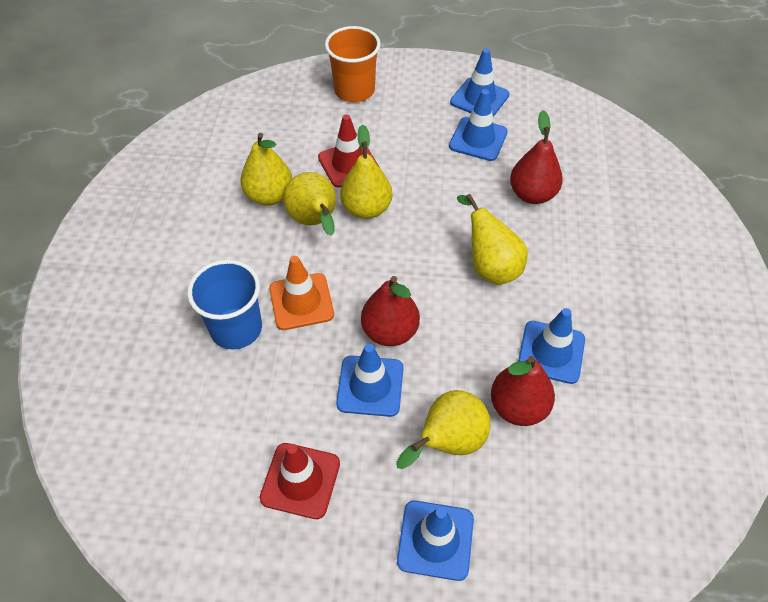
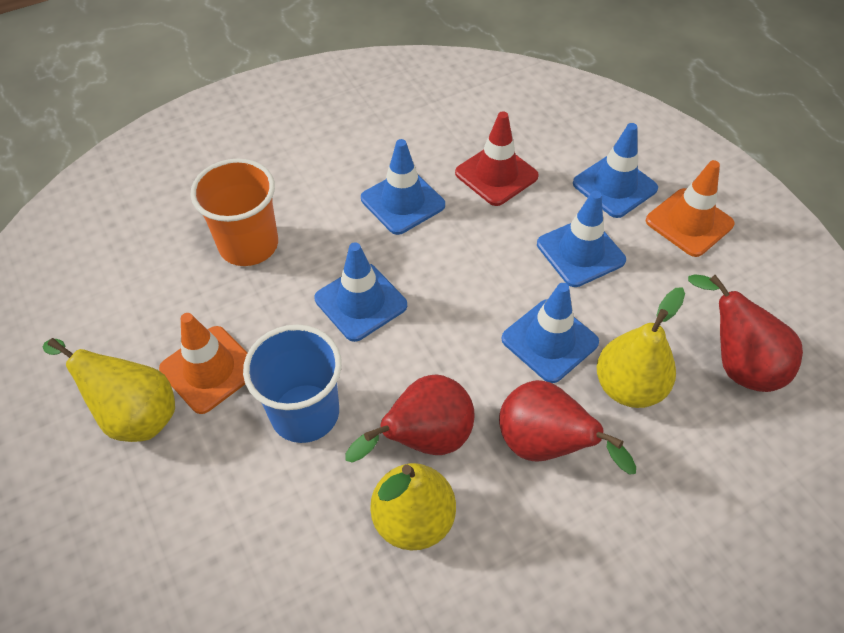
orange traffic cone: [269,256,334,330] = 1 -> [159,313,247,414] [646,160,735,257] = 2
red traffic cone: [260,443,340,519] [318,115,380,188] = 2 -> [455,111,539,206] = 1
yellow pear: [241,133,293,205] [284,172,336,236] [340,124,392,219] [396,390,491,469] [457,194,528,285] = 5 -> [42,338,175,442] [370,463,456,550] [597,287,685,408] = 3

